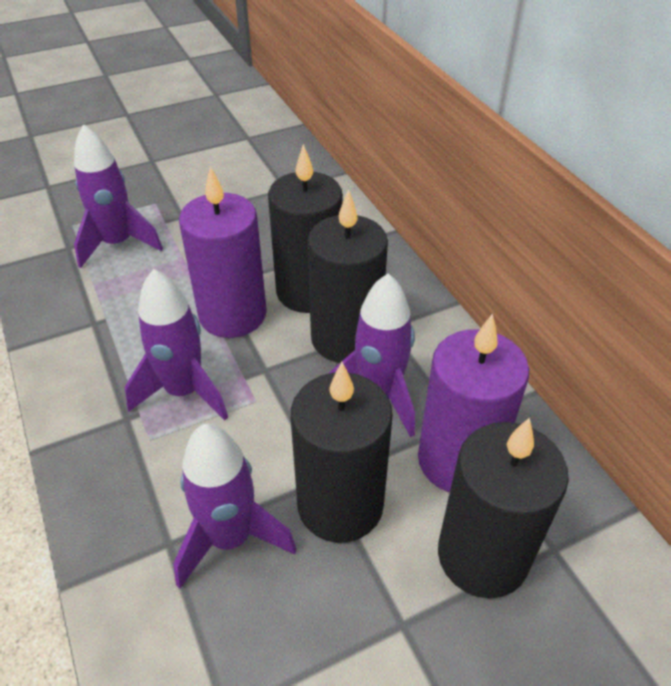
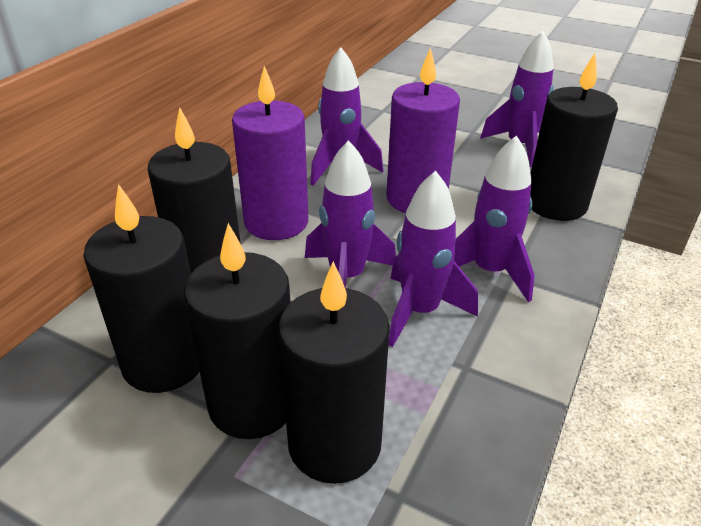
black candle: [268,144,343,313] [291,362,393,543] [307,189,388,363] [438,418,569,598] = 4 -> [83,184,200,393] [148,107,241,273] [184,223,290,439] [278,261,390,484] [530,53,618,221] = 5
purple rocket: [74,124,163,268] [125,269,228,420] [173,424,297,588] [328,273,415,437] = 4 -> [305,140,396,288] [310,47,383,186] [388,171,478,347] [454,135,535,302] [480,31,554,168] = 5

